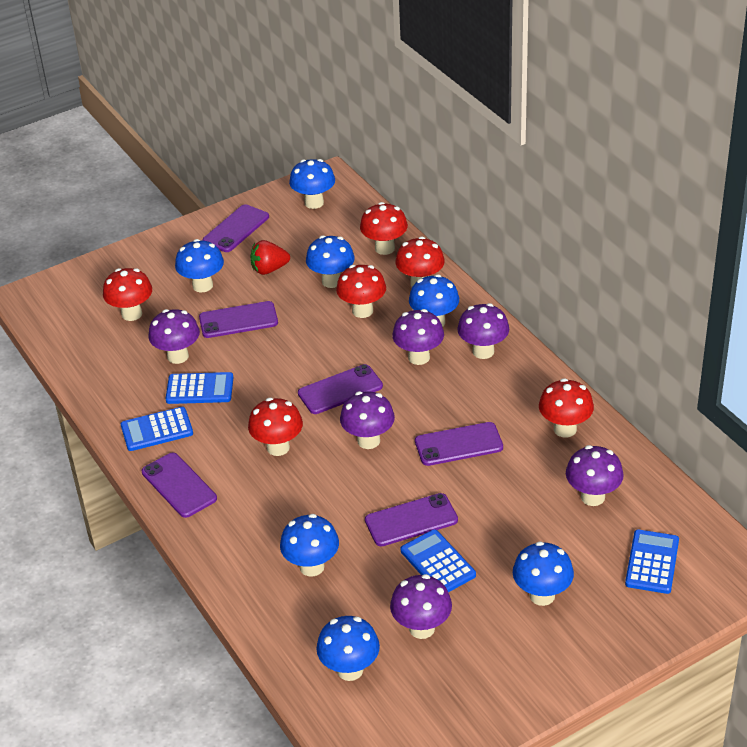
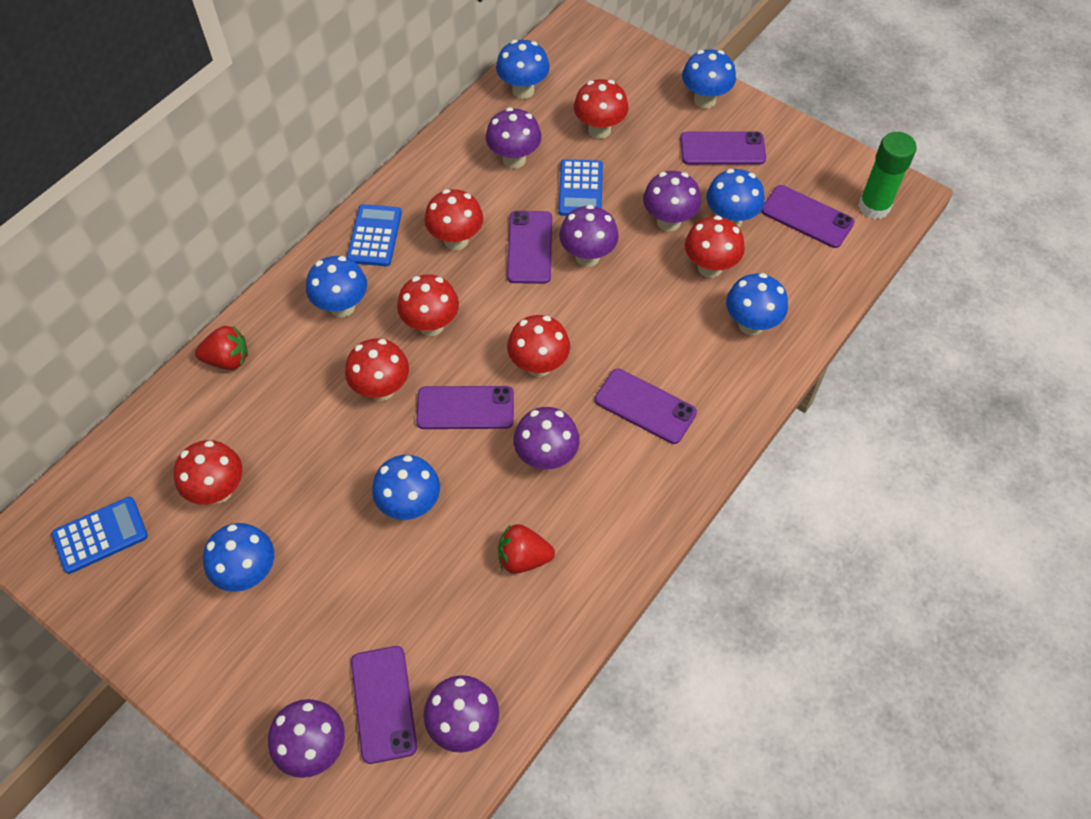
blue calculator: [121,407,193,451] [165,372,234,404] [401,529,476,592] [625,529,679,594] = 4 -> [51,497,148,574] [347,204,402,266] [558,159,603,216] = 3
green glue stick: none = 0 -> [858,132,917,219] = 1
red mushroom: [103,268,152,321] [248,398,303,456] [336,265,386,318] [360,202,408,255] [396,237,445,287] [539,378,594,437] = 6 -> [174,440,243,505] [345,339,409,401] [397,274,459,336] [424,189,483,250] [507,315,570,377] [574,79,628,139] [685,215,745,278] = 7
red strawberry: [250,240,290,275] = 1 -> [195,326,248,370] [498,524,555,574] = 2

